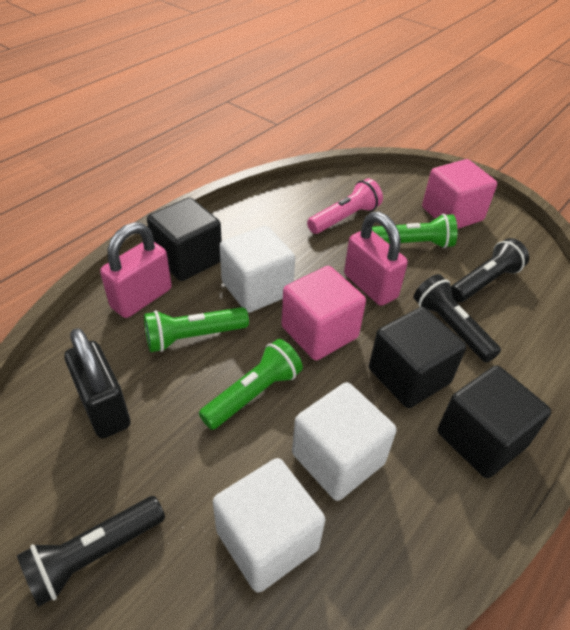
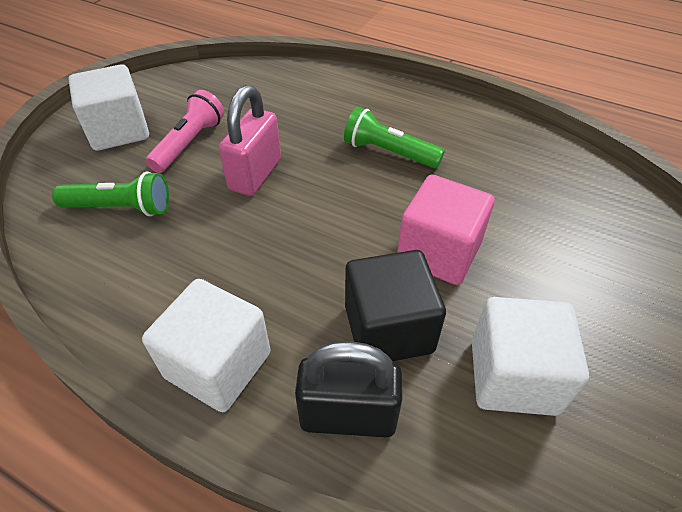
black cube: [147,197,222,281] [369,307,466,408] [438,365,551,478] = 3 -> [345,250,446,361] = 1
black flashlight: [17,496,165,607] [414,274,501,363] [451,238,529,303] = 3 -> none = 0
green flashlight: [144,307,249,352] [199,339,303,430] [372,214,457,248] = 3 -> [52,171,169,216] [344,107,445,168] = 2
pink cube: [281,266,366,360] [422,159,497,229] = 2 -> [397,175,494,285] = 1
pink padlock: [100,222,172,318] [344,212,408,306] = 2 -> [219,85,281,196] = 1

